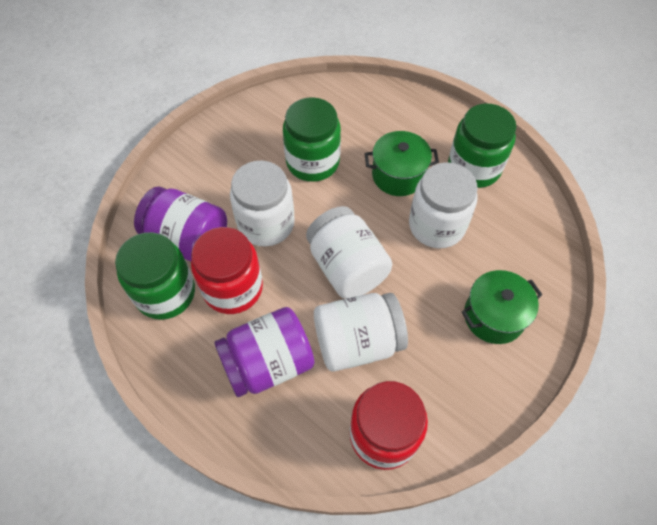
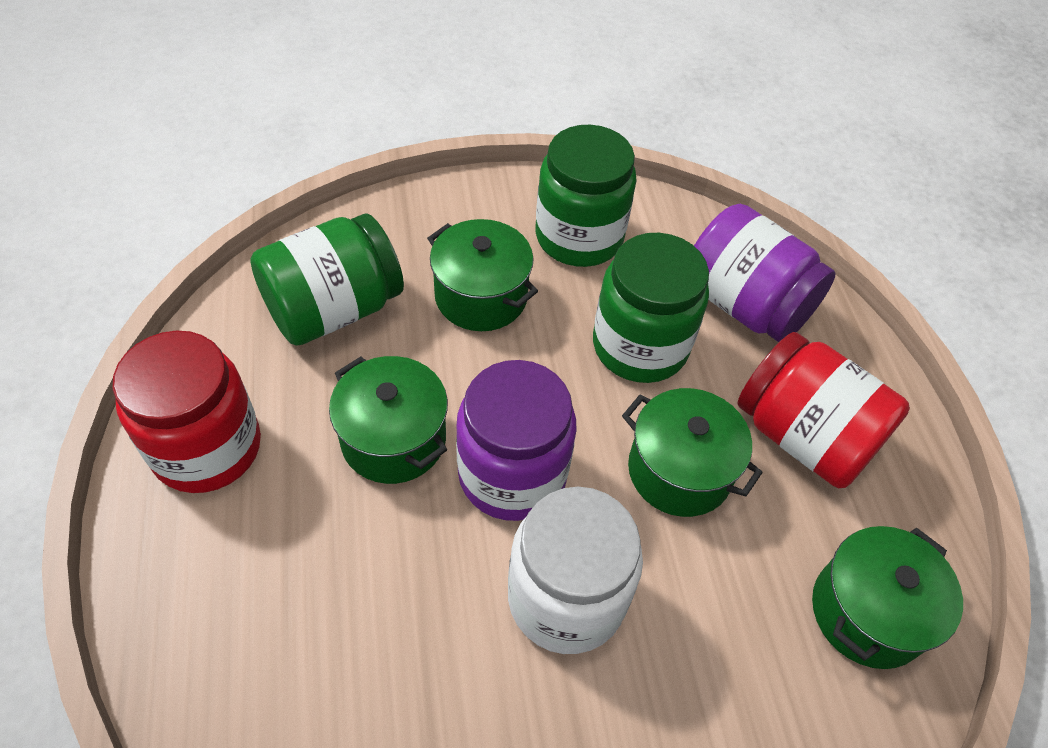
green pot: [365,131,439,196] [461,270,543,344] = 2 -> [329,356,448,484] [427,219,538,331] [622,388,763,517] [812,526,963,669] = 4
white jar: [230,160,295,247] [306,206,392,299] [314,293,408,371] [409,162,477,248] = 4 -> [508,487,643,654] = 1

